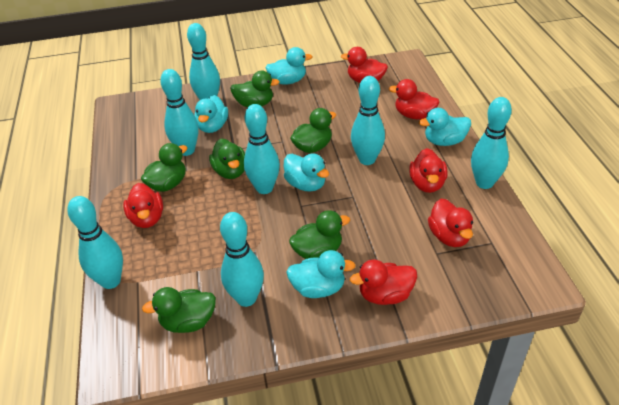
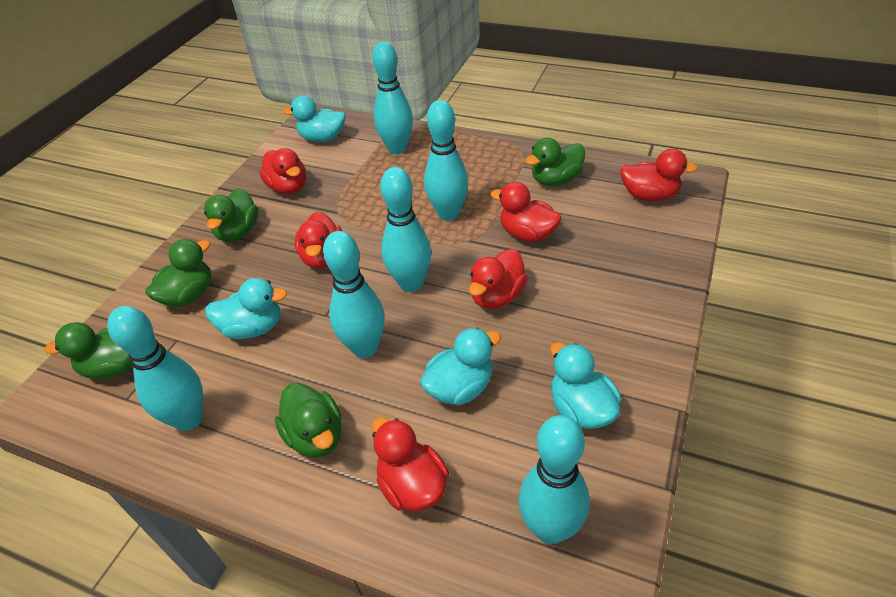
green duck: [141,143,187,191] [142,287,216,333] [209,139,245,179] [230,71,279,107] [289,210,350,259] [290,108,336,153] = 6 -> [44,322,133,379] [145,239,211,307] [204,188,259,242] [275,383,342,458] [525,138,585,186] = 5
turquoise bowling pin: [67,196,123,289] [160,69,198,156] [187,23,220,100] [220,212,264,307] [244,104,280,194] [351,76,385,165] [471,97,512,189] = 7 -> [108,306,203,431] [323,231,385,358] [372,42,413,154] [380,167,431,292] [424,100,469,221] [518,415,590,544] = 6
turquoise duck: [194,95,228,133] [265,47,313,85] [284,153,329,192] [286,250,356,298] [419,108,471,146] = 5 -> [205,278,287,339] [283,95,345,142] [420,328,501,405] [550,342,621,429] = 4

